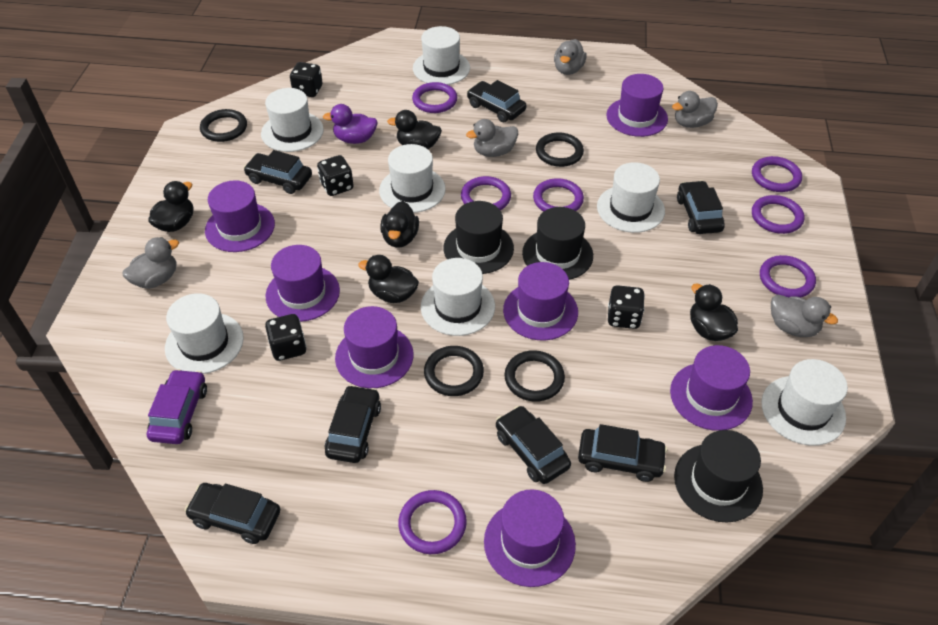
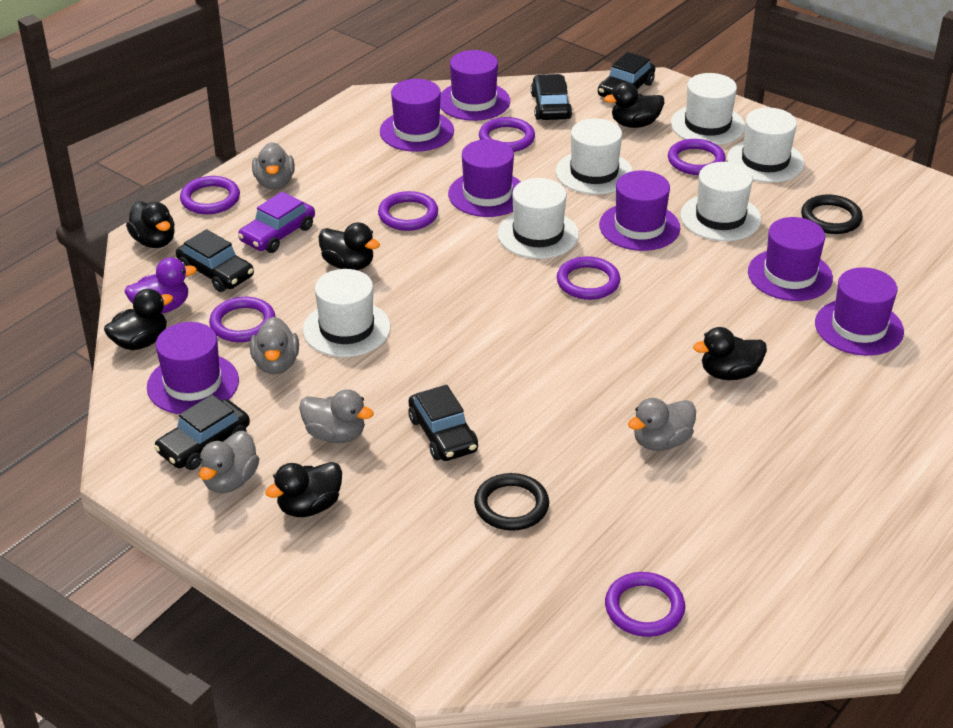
black car: [185,483,280,544] [243,150,312,194] [325,385,381,463] [467,80,527,122] [496,406,571,484] [578,424,667,482] [677,180,725,234] = 7 -> [154,394,250,470] [176,229,254,292] [408,385,478,461] [531,74,572,120] [598,52,655,97] = 5
black dice: [265,314,307,361] [290,62,322,97] [317,155,354,196] [608,285,645,329] = 4 -> none = 0
black duck: [148,181,193,232] [358,255,419,303] [380,201,419,248] [387,110,442,149] [690,284,738,341] = 5 -> [104,289,173,350] [126,202,175,248] [265,462,342,517] [318,222,380,270] [604,82,664,128] [693,327,767,380] = 6
black hat: [443,201,514,274] [522,207,593,280] [674,430,763,523] = 3 -> none = 0
black ring: [200,109,247,142] [424,346,484,396] [504,350,565,402] [536,133,584,167] = 4 -> [474,473,549,531] [801,194,863,234] = 2
white hat: [165,293,244,374] [261,88,324,152] [379,144,446,213] [413,26,470,85] [421,258,495,336] [597,162,665,233] [762,359,848,446] = 7 -> [303,269,391,357] [498,178,579,259] [556,118,633,195] [671,73,745,145] [680,162,761,241] [727,107,804,183] = 6

